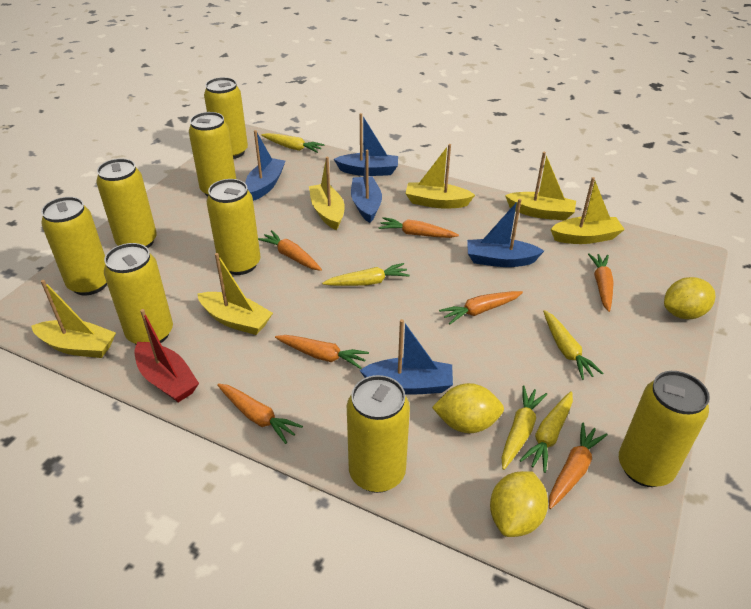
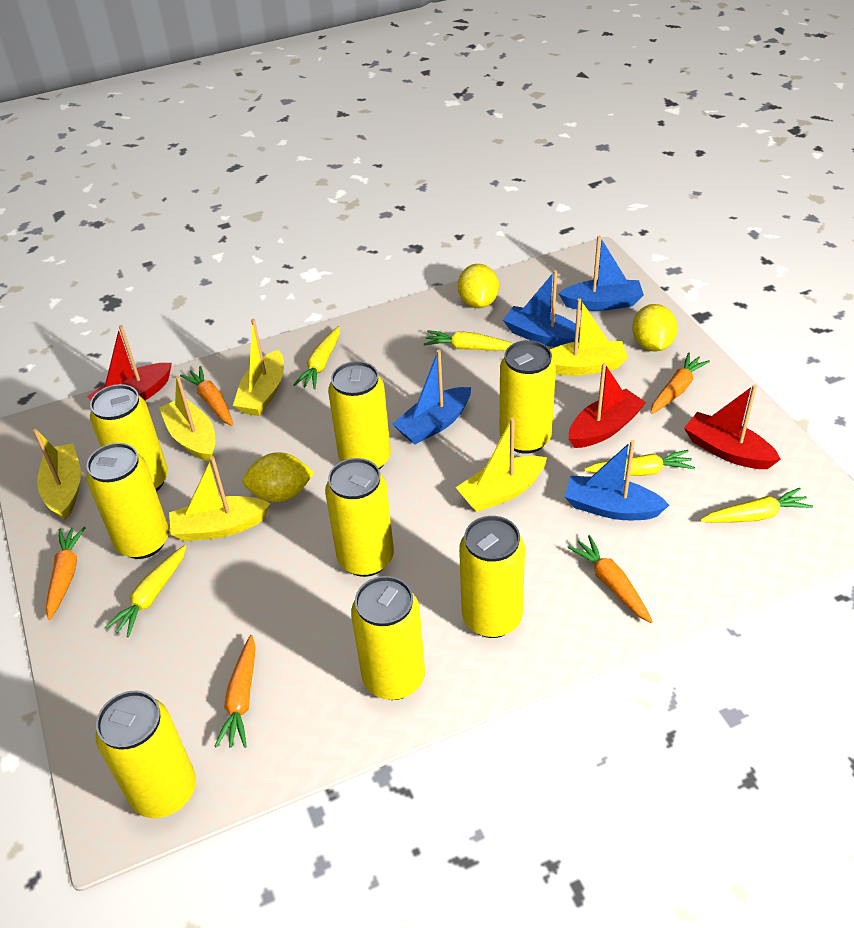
blue boat: [245,130,285,201] [334,113,398,176] [351,150,382,223] [359,319,453,395] [467,199,544,267] = 5 -> [392,350,471,444] [503,270,580,347] [558,236,644,311] [565,440,669,520] = 4
orange carrot: [217,383,303,444] [258,230,322,271] [275,335,369,369] [378,217,459,238] [439,291,523,324] [549,422,607,509] [588,253,614,312] = 7 -> [46,527,86,620] [180,366,233,426] [214,635,256,748] [567,535,653,623] [650,353,710,414] = 5
red boat: [135,309,199,402] = 1 -> [87,325,172,400] [569,363,646,448] [684,384,781,469] = 3

